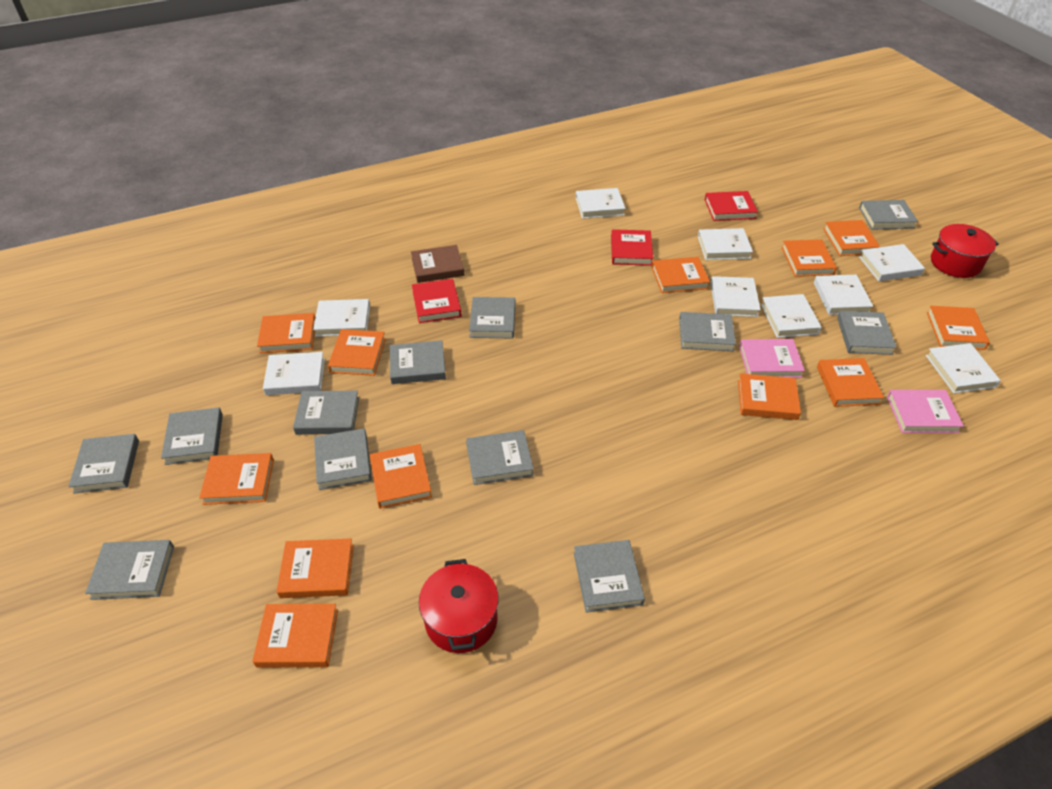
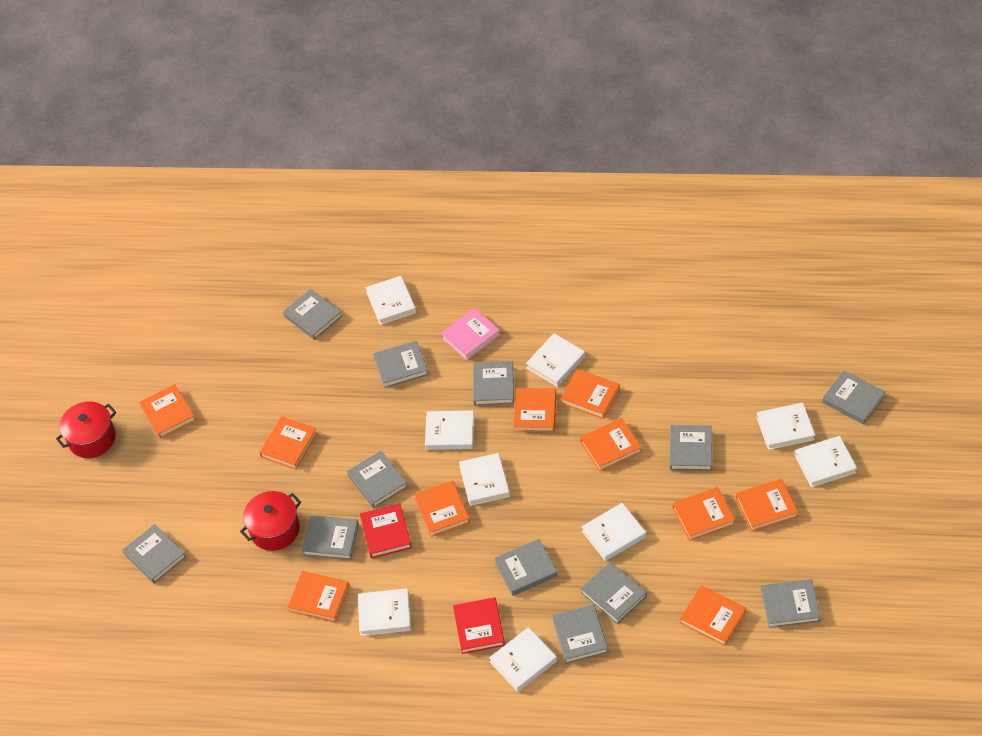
brown book: [411,245,464,283] = 1 -> none = 0
orange book: [199,453,274,505] [252,604,338,667] [257,313,315,353] [276,539,354,598] [328,329,386,376] [370,444,432,509] [652,257,710,293] [738,373,801,420] [782,239,837,277] [817,358,884,407] [824,220,880,256] [927,306,990,350] = 12 -> [140,384,196,439] [259,416,317,470] [288,571,350,623] [414,480,470,537] [513,388,556,432] [560,369,620,419] [580,418,642,472] [673,487,735,541] [680,586,746,646] [736,479,798,531] = 10
pink book: [739,339,805,378] [887,390,964,433] = 2 -> [440,308,500,361] = 1
red book: [412,279,462,323] [611,229,653,266] [705,191,758,221] = 3 -> [360,503,412,559] [453,597,505,654] = 2

